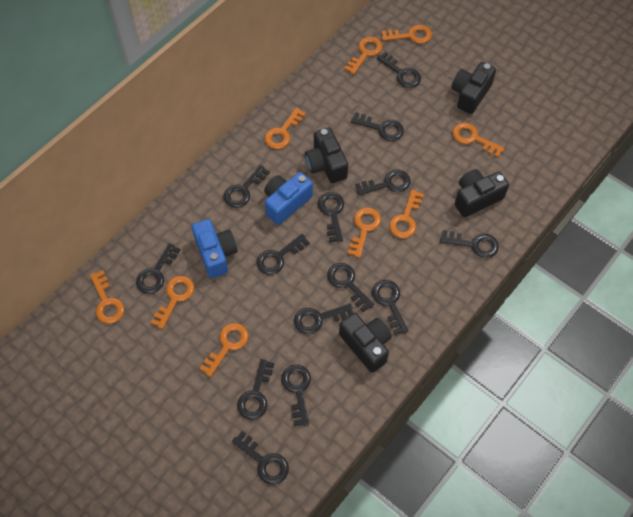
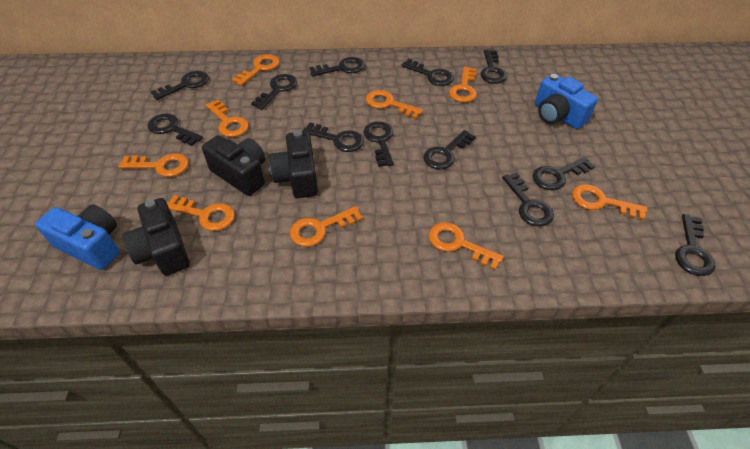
black camera: [305,127,348,183] [339,313,392,373] [451,62,496,114] [455,169,509,217] = 4 -> [122,198,190,276] [202,135,266,196] [269,130,318,198] = 3
black key: [136,243,180,294] [224,165,270,208] [232,431,289,485] [237,359,275,420] [256,234,310,275] [281,365,311,426] [294,303,353,334] [318,192,344,242] [327,263,374,312] [351,112,404,141] [355,170,411,196] [372,280,408,335] [377,52,421,88] [440,230,499,258] = 14 -> [147,113,203,146] [151,71,209,100] [251,74,297,110] [303,122,364,152] [309,57,365,76] [363,121,394,167] [401,59,454,86] [423,130,476,170] [480,50,507,84] [502,173,554,227] [533,157,595,190] [675,214,716,276] = 12

